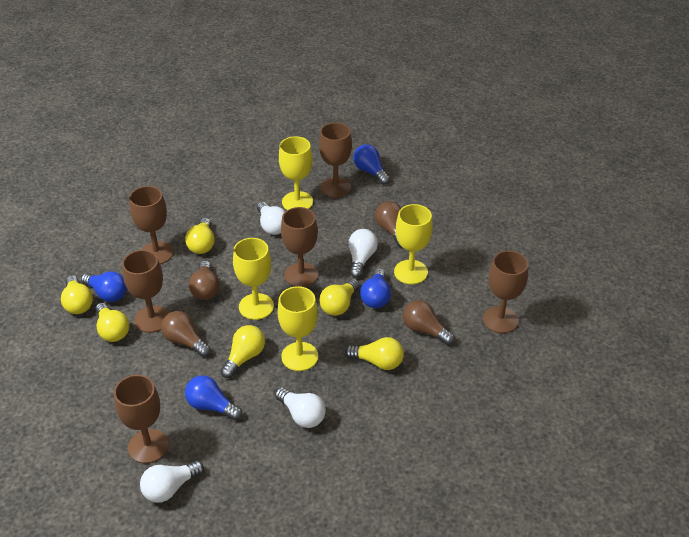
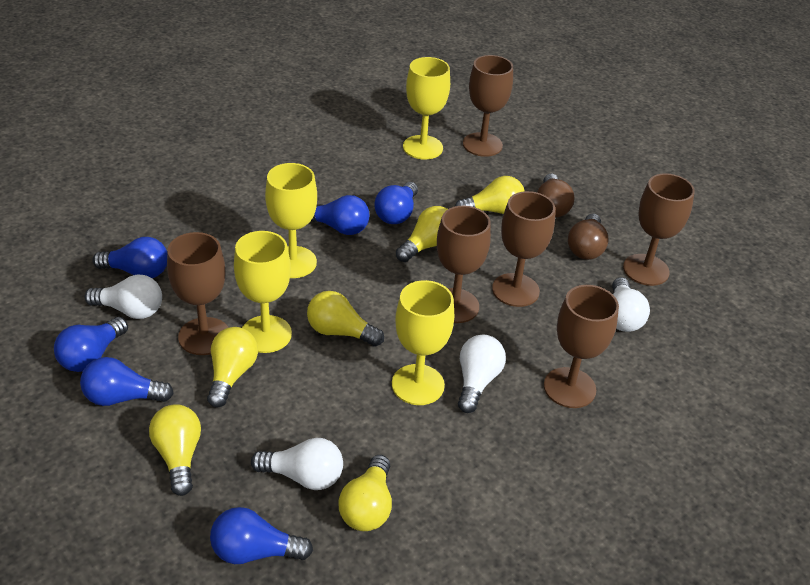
blue light bulb: [81,271,127,302] [185,375,242,420] [353,144,390,185] [360,268,391,308] = 4 -> [54,317,128,372] [80,357,174,406] [92,237,167,278] [210,507,313,564] [311,195,369,235] [374,182,418,224] = 6
brown light bulb: [161,311,211,357] [189,261,220,300] [375,201,402,247] [403,300,454,345] = 4 -> [537,174,574,218] [568,214,609,260] = 2

